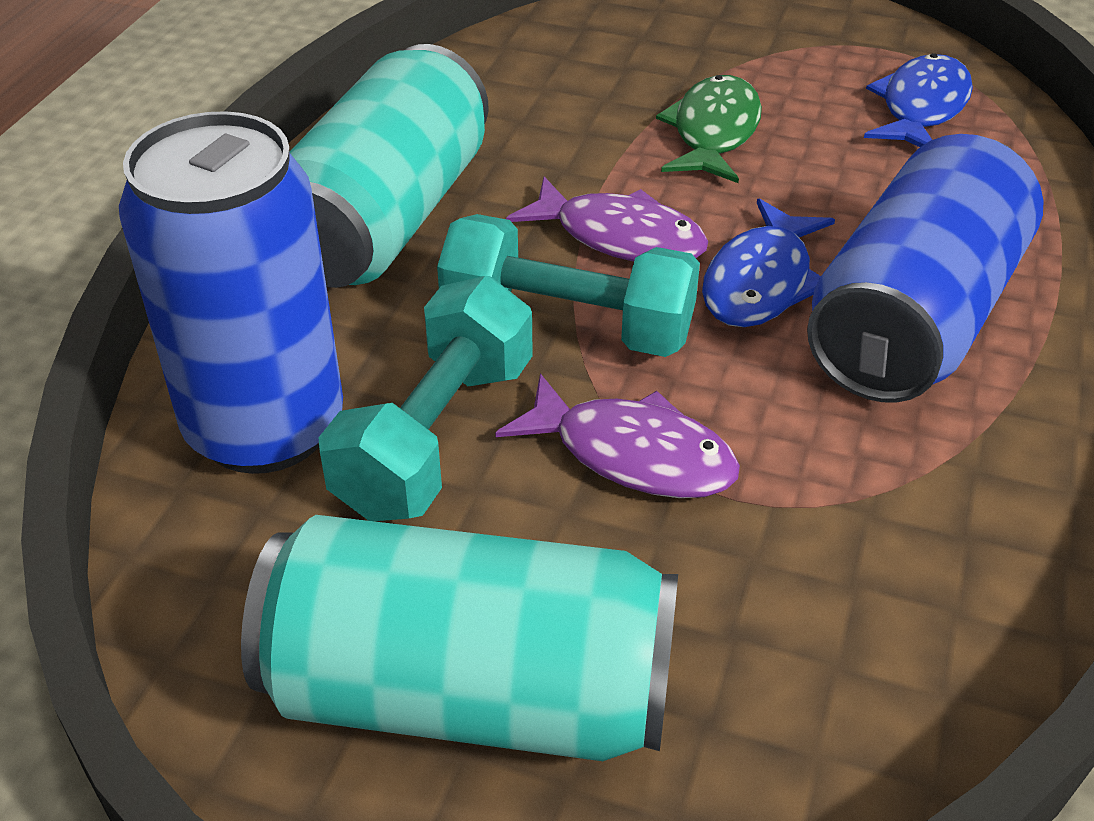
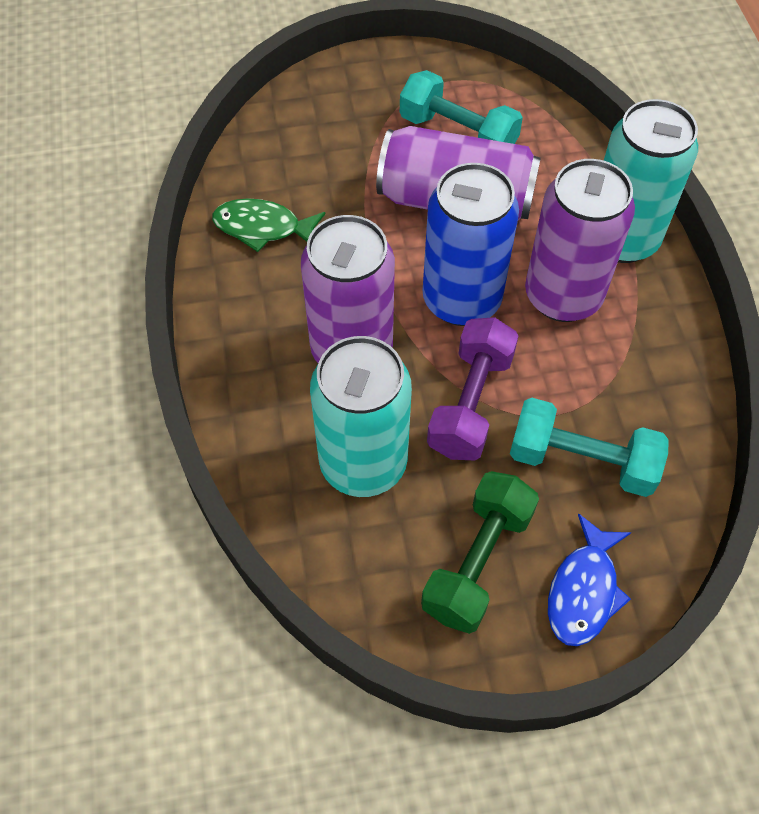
blue can: [119,111,343,474] [807,134,1044,403] = 2 -> [423,163,519,326] = 1
blue fish: [702,198,835,327] [864,53,973,147] = 2 -> [548,513,631,646] = 1
green dumbbell: none = 0 -> [421,471,539,634] = 1
purple can: none = 0 -> [301,215,395,363] [376,126,541,220] [525,159,635,322] = 3
purple dumbbell: none = 0 -> [427,317,519,460] = 1
purple fish: [495,374,740,498] [506,177,708,262] = 2 -> none = 0

